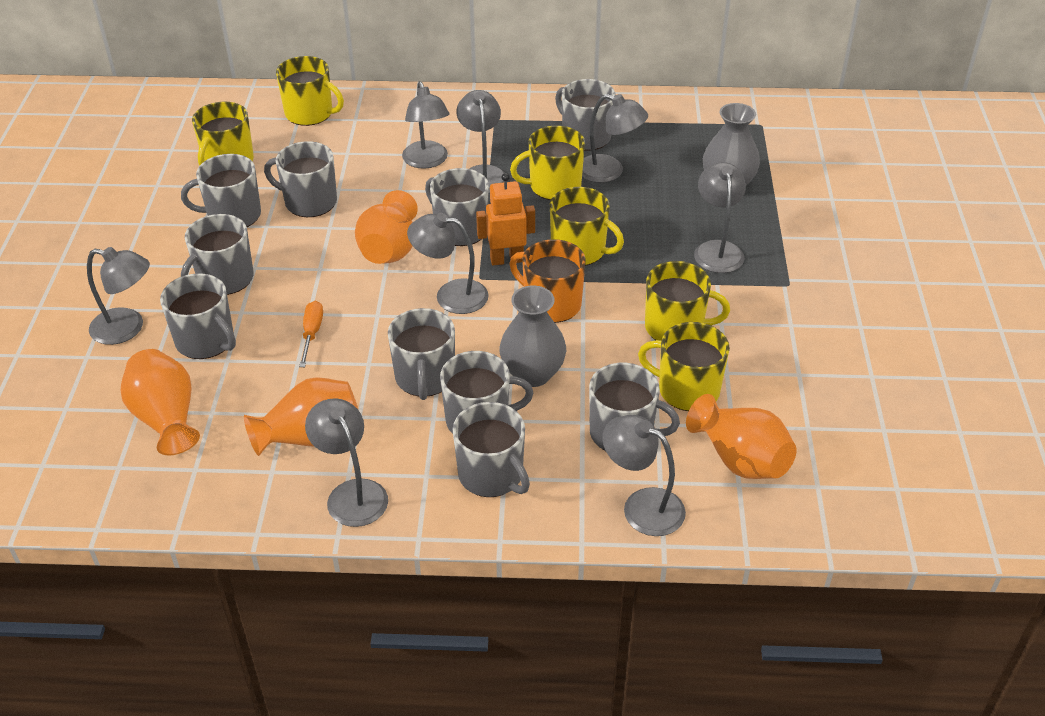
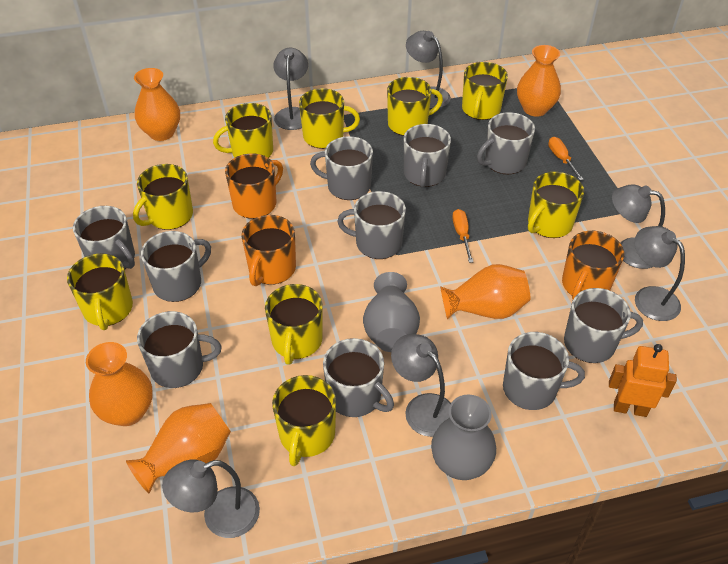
grey lamp: [87,247,150,345] [305,398,388,527] [402,82,449,169] [407,213,489,314] [456,90,505,193] [582,94,648,183] [602,415,686,536] [694,162,746,273] = 8 -> [162,459,260,538] [273,47,308,130] [391,334,451,437] [406,31,451,109] [612,184,665,269] [634,226,685,321] = 6
orange mug: [509,239,585,323] = 1 -> [225,153,283,219] [241,215,296,286] [562,231,624,299] = 3
orange screwdriver: [299,301,323,367] = 1 -> [452,209,473,263] [548,137,584,180] = 2
orange vase: [121,349,200,455] [244,377,358,456] [355,190,418,264] [686,394,797,479] = 4 -> [86,342,152,426] [126,403,231,494] [134,68,180,141] [440,264,531,319] [517,45,561,117] = 5
yellow mug: [192,102,254,166] [276,56,344,126] [510,126,585,200] [550,187,624,266] [638,322,730,411] [645,261,730,341] = 6 -> [67,254,133,330] [133,164,193,230] [213,103,273,158] [265,284,323,365] [272,375,336,466] [299,88,360,149] [387,77,443,136] [462,62,508,120] [528,172,584,238] = 9

